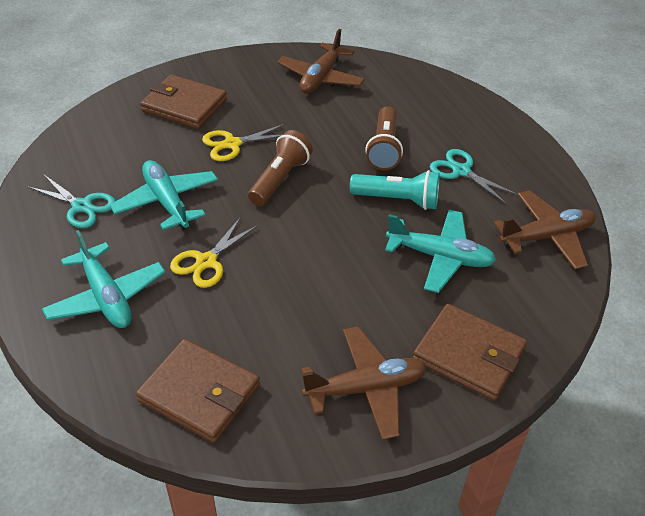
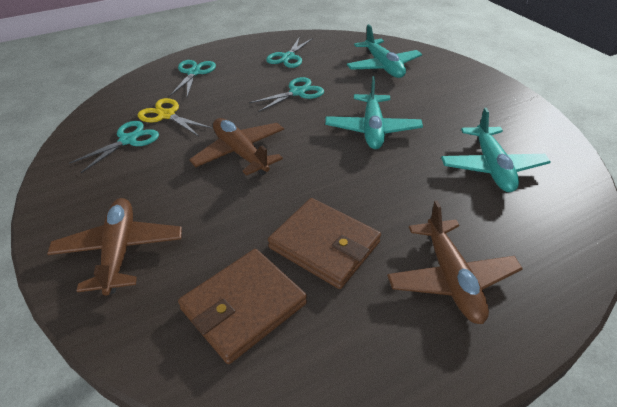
brown flashlight: [248,130,313,206] [365,106,403,170] = 2 -> none = 0
brown wallet: [136,339,260,443] [140,75,227,129] [413,304,527,401] = 3 -> [178,249,307,364] [268,198,381,289] = 2
turquoise flashlight: [350,170,440,210] = 1 -> none = 0
turquoise scissors: [27,174,116,228] [430,149,518,204] = 2 -> [69,121,159,173] [170,60,216,97] [249,77,324,112] [266,37,313,68] = 4
yellow scissors: [170,217,258,288] [202,124,284,161] = 2 -> [138,98,212,136] = 1

